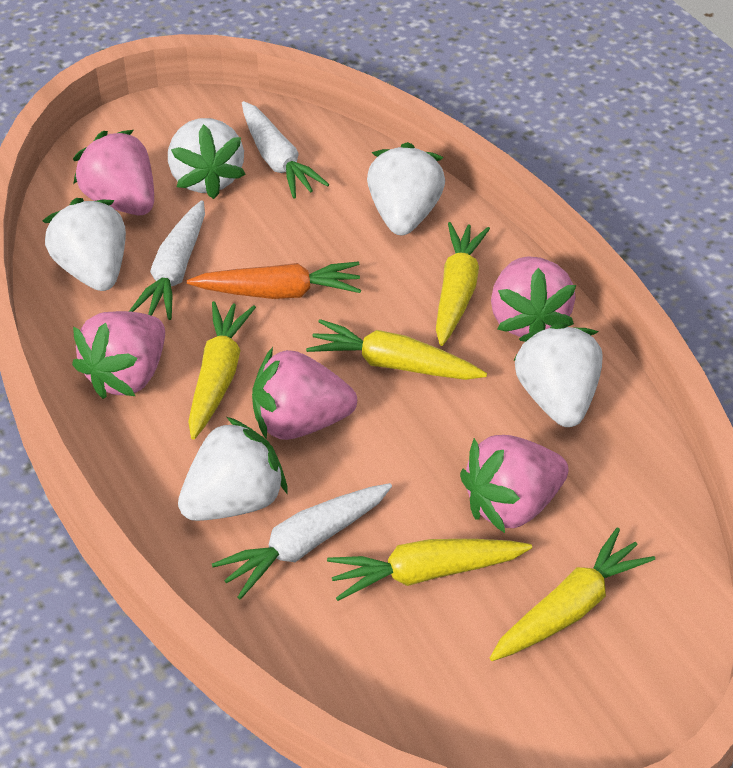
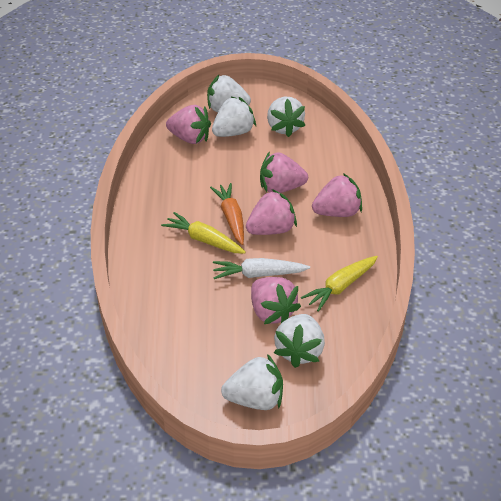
white carrot: [129,200,205,320] [212,483,392,599] [242,101,330,199] = 3 -> [213,258,310,279] = 1
yellow carrot: [188,301,256,440] [306,319,487,380] [327,539,532,601] [436,222,490,346] [490,527,655,661] = 5 -> [161,212,246,254] [301,256,378,312] = 2

